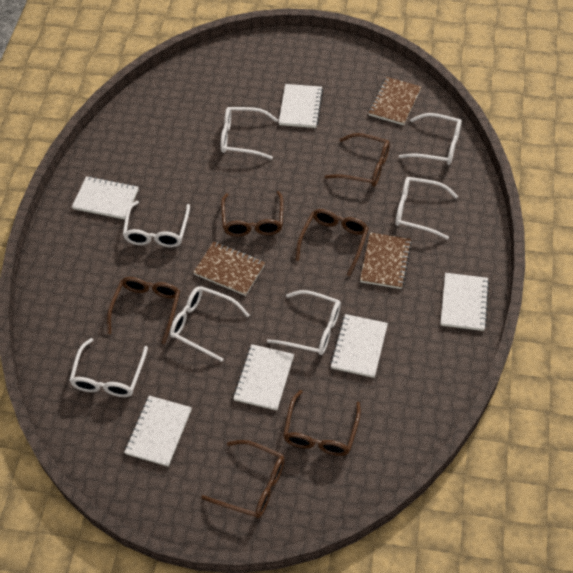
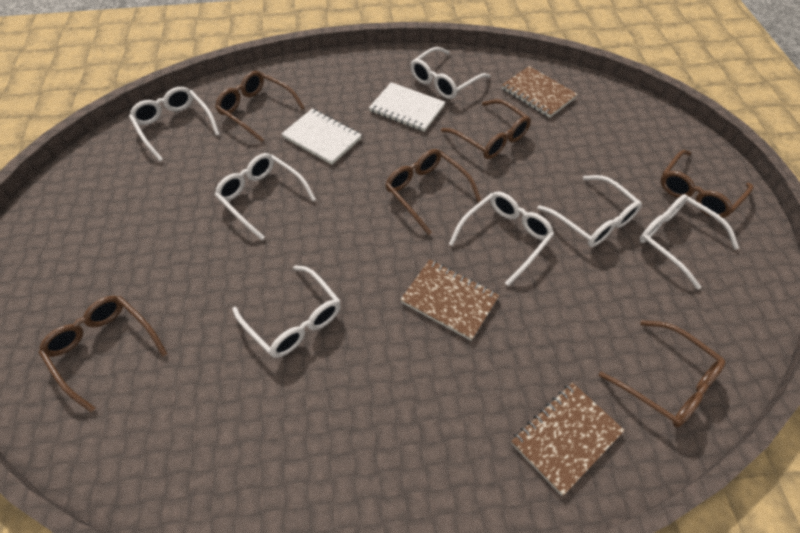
white notebook: [72,176,139,220] [124,395,192,467] [233,344,294,411] [278,84,323,128] [330,314,388,378] [440,273,489,331] = 6 -> [281,109,362,165] [369,82,445,132] = 2

